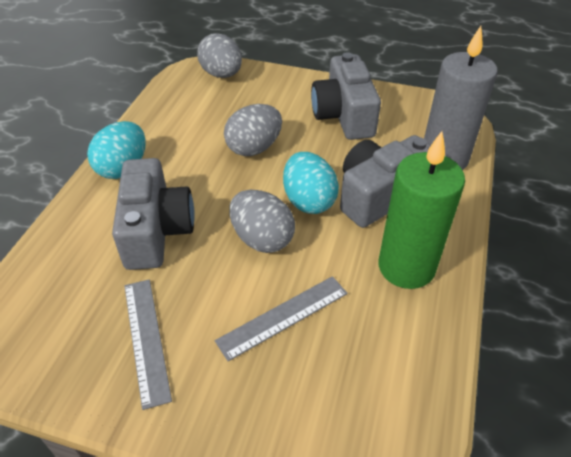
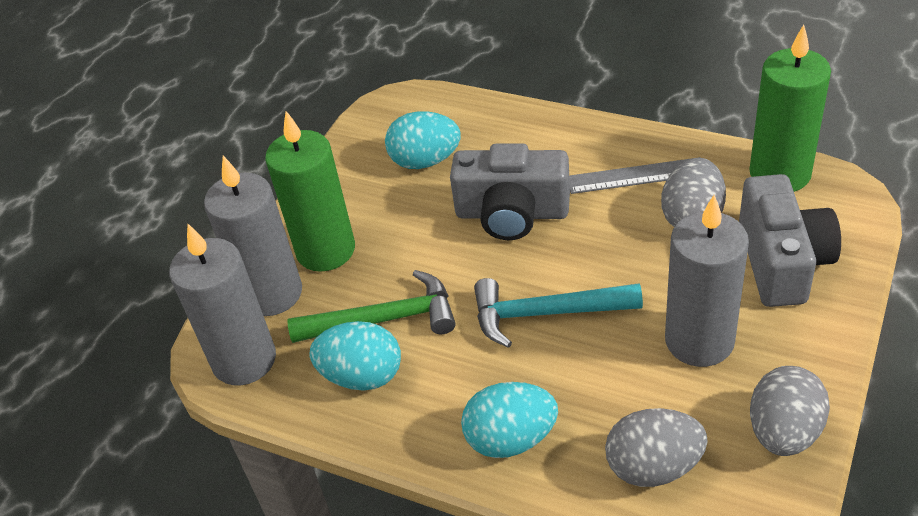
green candle: [379,131,465,289] = 1 -> [265,111,355,272] [749,25,831,192] = 2
green hammer: none = 0 -> [287,270,456,343] = 1
grey camera: [112,158,195,270] [311,52,381,140] [340,135,431,228] = 3 -> [450,143,570,240] [739,174,841,307] = 2
grey candle: [424,26,498,170] = 1 -> [169,224,276,385] [204,156,302,316] [665,195,749,367] = 3
grey ruler: [124,279,172,410] [215,276,348,361] = 2 -> [569,157,700,194] = 1
turquoise egg: [87,121,146,179] [283,152,339,214] = 2 -> [310,321,401,391] [385,111,461,169] [461,382,558,458] = 3
turquoise hammer: none = 0 -> [474,278,643,348] = 1

